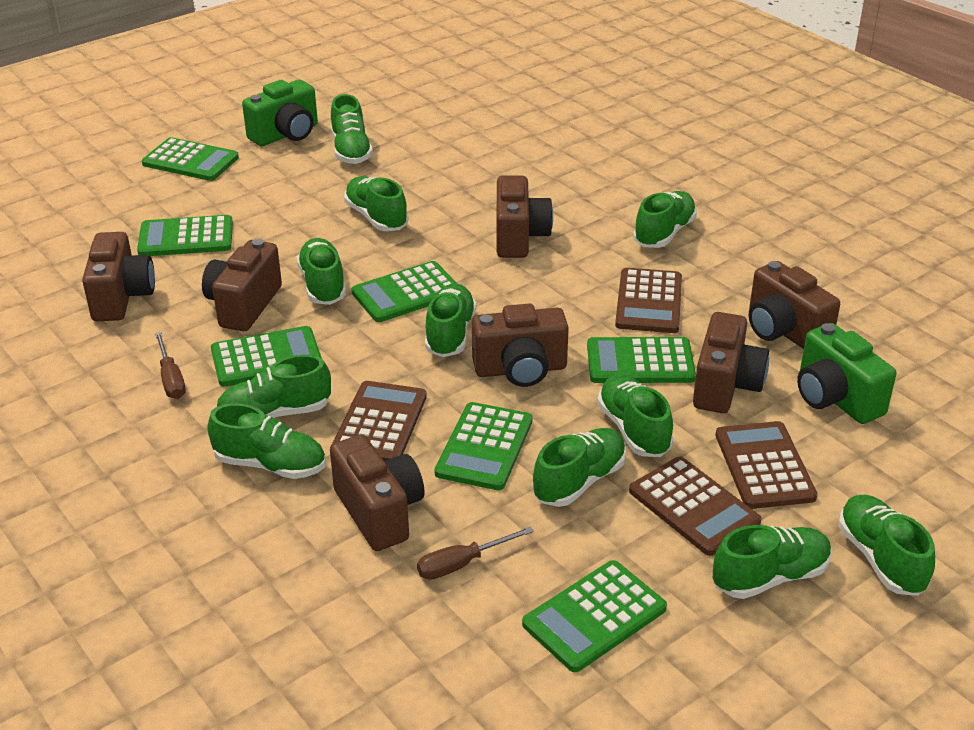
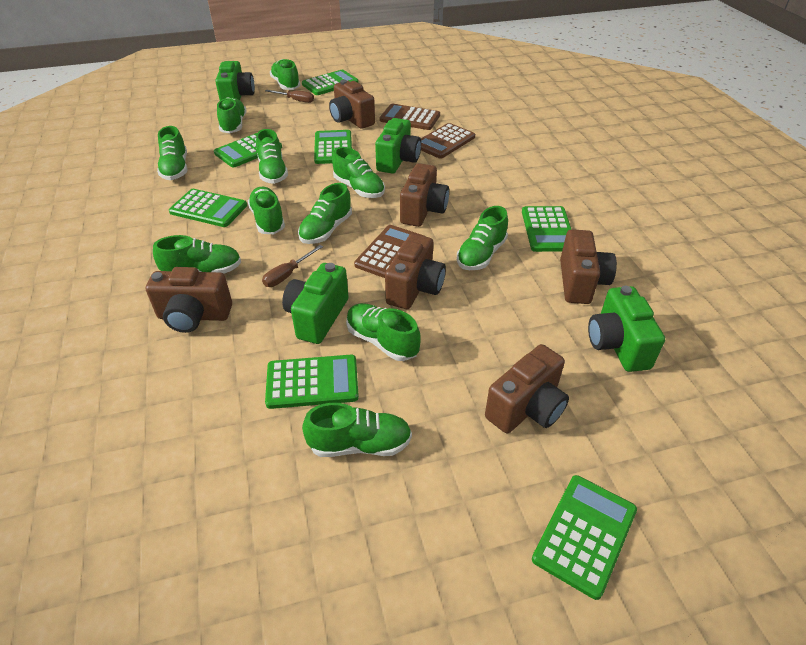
brown calculator: [332,381,427,461] [615,268,682,333] [629,457,762,556] [715,421,817,509] = 4 -> [354,225,426,278] [380,103,440,130] [421,123,475,159] = 3
brown camera: [82,232,155,321] [202,239,282,331] [330,434,424,551] [472,304,569,387] [497,176,553,258] [693,312,769,413] [749,261,840,349] = 7 -> [146,267,232,333] [329,80,375,129] [385,234,446,309] [400,163,449,227] [485,344,569,434] [560,229,617,304] = 6
green camera: [242,80,318,146] [797,323,896,424] = 2 -> [215,61,255,100] [282,263,349,344] [375,118,421,174] [588,286,665,372] = 4

